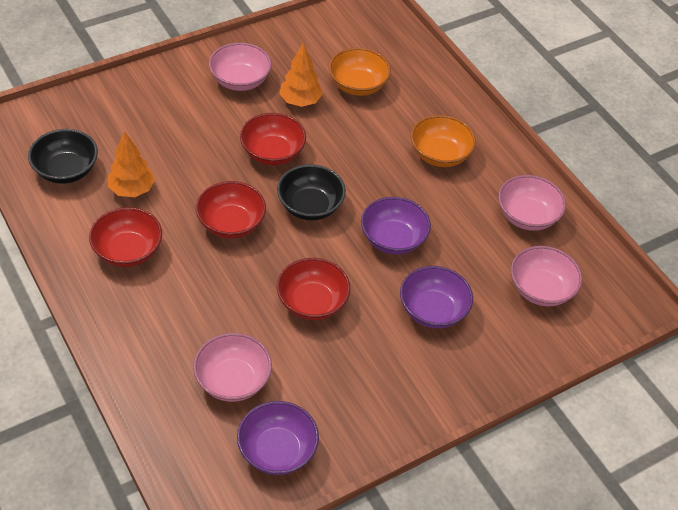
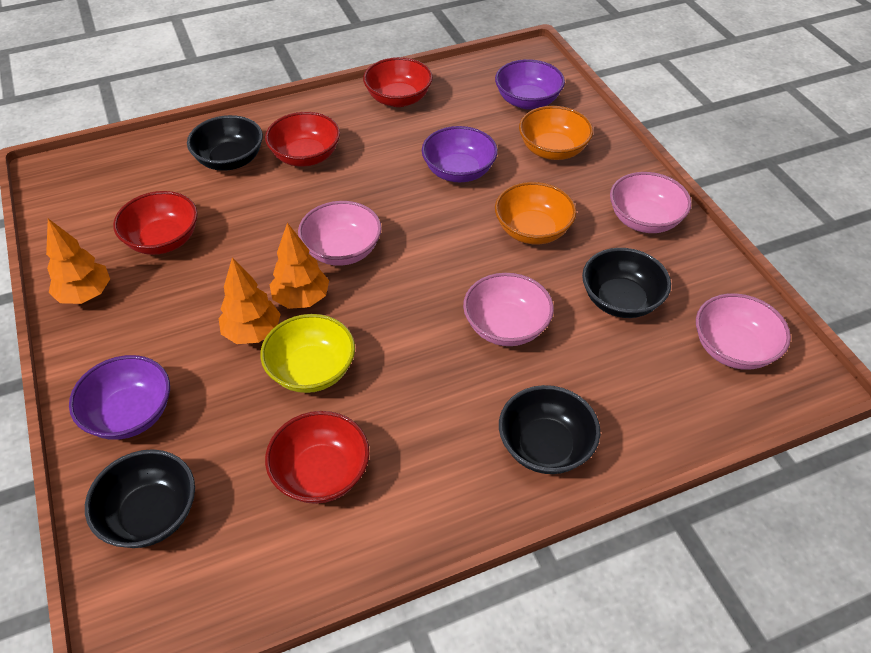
black bowl: [28,129,98,184] [277,164,346,221] = 2 -> [85,449,195,548] [187,115,263,171] [499,385,600,474] [582,248,671,318] = 4
orange tree: [108,131,155,197] [279,43,323,107] = 2 -> [46,219,110,304] [219,257,281,344] [270,223,329,309] = 3
yellow bowl: none = 0 -> [260,314,355,393] = 1

